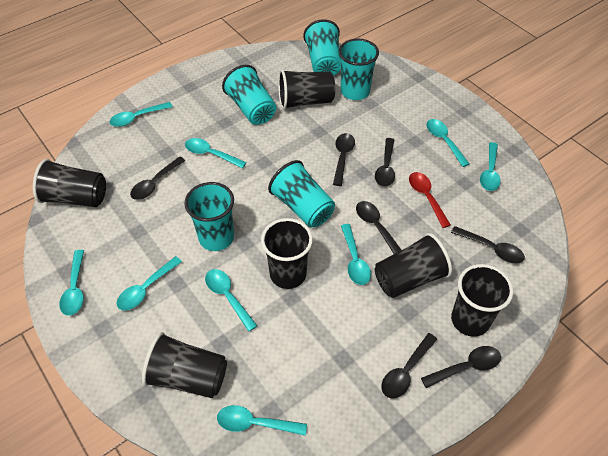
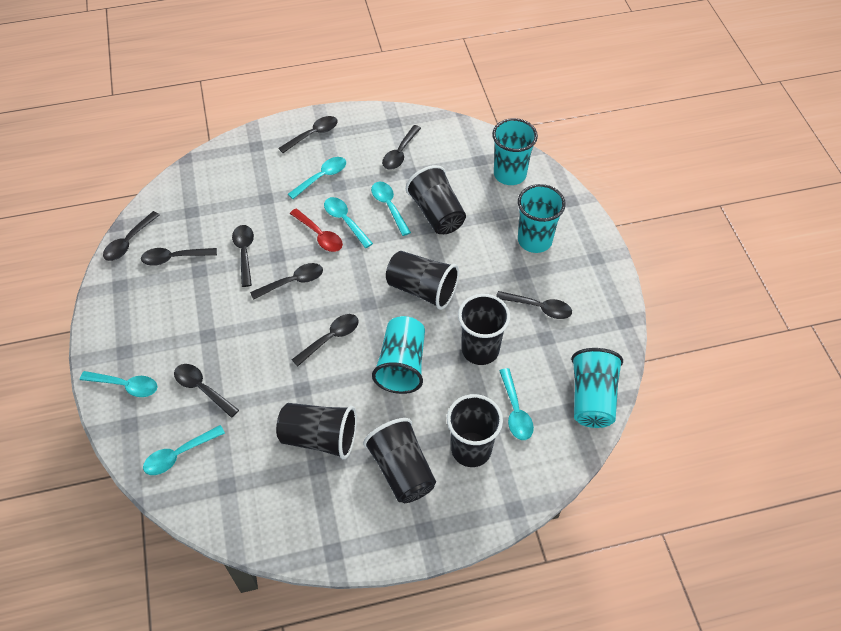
black spoon: [130,156,185,200] [333,133,355,186] [356,201,401,254] [375,138,395,187] [381,333,437,399] [421,346,501,388] [451,226,525,264] = 7 -> [103,211,159,261] [141,248,217,266] [174,364,239,418] [232,225,254,287] [250,263,323,300] [278,116,338,153] [292,314,359,366] [382,125,421,170] [496,291,572,319] = 9
turquoise cup: [184,182,234,251] [222,65,276,125] [268,160,335,228] [303,19,341,76] [338,39,379,100] = 5 -> [372,316,425,394] [492,118,538,185] [518,184,566,253] [571,348,623,428] = 4
turquoise spoon: [59,250,84,316] [109,102,172,127] [116,256,182,311] [185,138,247,169] [205,269,257,332] [217,405,307,436] [341,224,371,285] [426,119,469,167] [480,142,501,191] = 9 -> [80,371,158,397] [143,425,225,475] [288,157,346,199] [324,197,373,248] [371,182,411,236] [499,368,534,440] = 6

